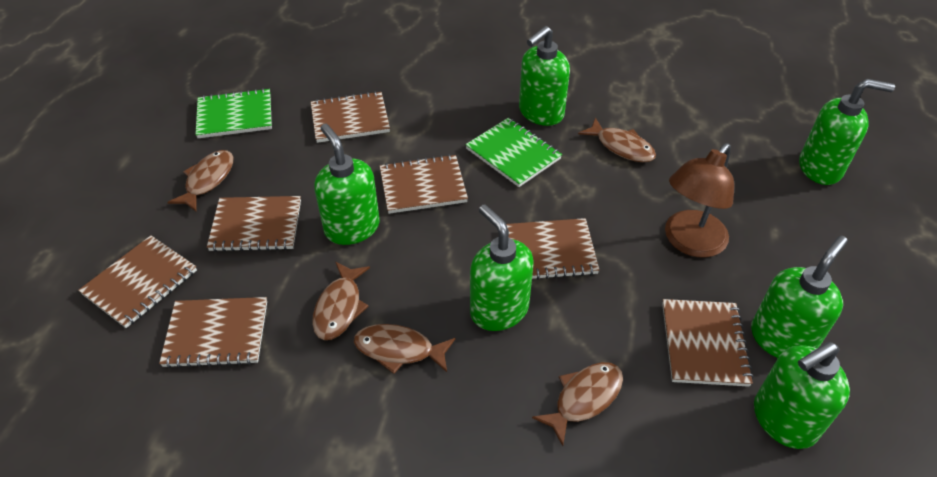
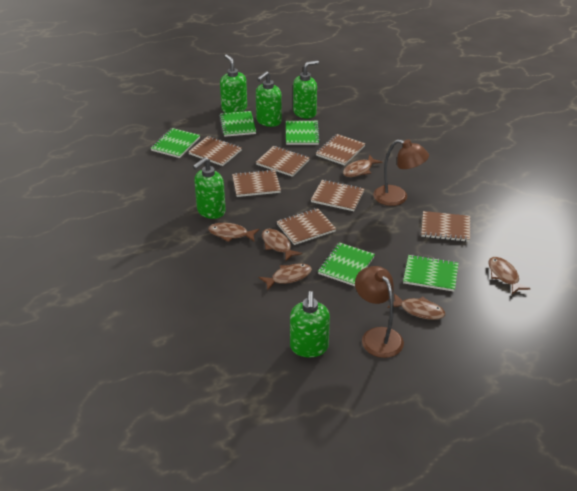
brown fish: [167,150,234,212] [312,262,370,340] [354,324,455,374] [532,362,623,446] [578,117,656,162] = 5 -> [208,223,260,242] [259,264,312,291] [262,229,302,261] [343,155,382,177] [387,293,445,320] [488,257,530,294] = 6
brown lamp: [665,143,734,258] = 1 -> [355,266,404,358] [373,139,429,206] = 2
green notebook: [195,88,272,138] [465,118,562,187] = 2 -> [151,128,200,158] [219,111,256,137] [286,121,320,145] [318,242,375,286] [403,255,459,292] = 5
green soap dispenser: [314,124,380,245] [470,205,534,331] [519,26,570,126] [751,236,848,358] [754,342,850,449] [799,79,895,185] = 6 -> [193,157,226,219] [220,54,247,113] [256,71,282,127] [290,291,330,358] [293,61,319,119] = 5

